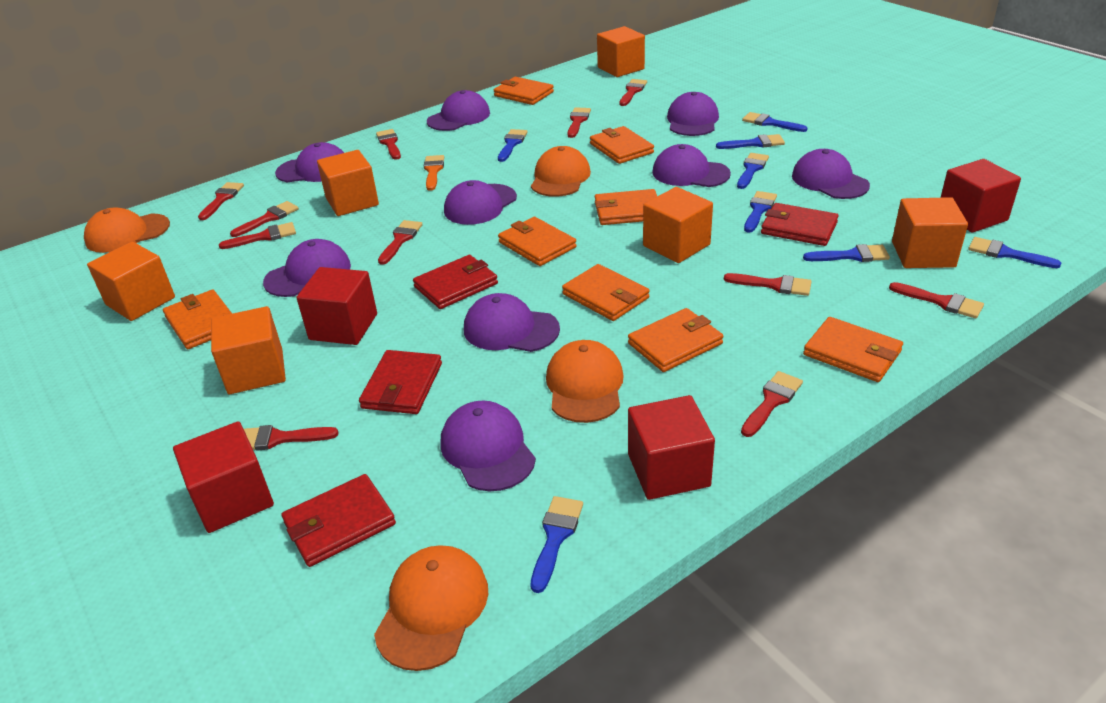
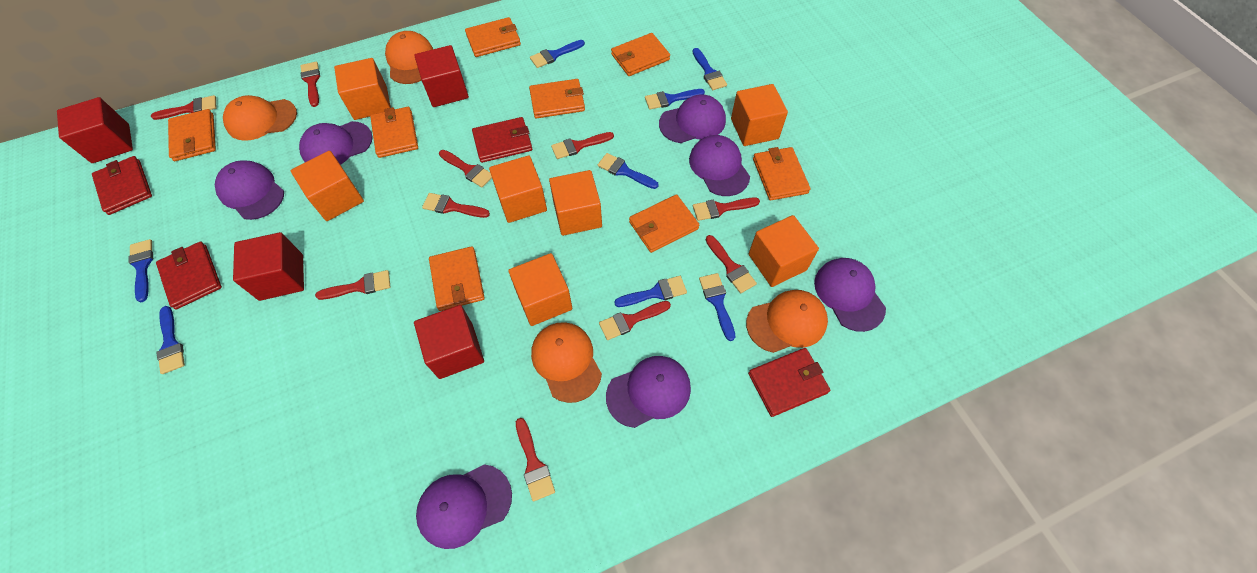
orange brush: [424,155,444,191] = 1 -> none = 0
orange cube: [87,242,175,321] [211,306,286,394] [317,150,379,216] [597,26,645,77] [643,187,713,263] [892,197,968,268] = 6 -> [291,151,364,221] [334,58,391,120] [489,155,547,223] [508,253,572,326] [549,170,602,236] [731,84,788,146] [749,215,819,287] = 7
purple cap: [263,239,351,297] [275,142,344,182] [427,90,490,131] [441,401,536,491] [444,180,517,225] [464,293,560,352] [652,144,731,187] [667,92,719,136] [792,149,870,199] = 9 -> [215,160,284,220] [299,121,373,165] [416,464,512,549] [606,356,691,428] [659,94,726,143] [689,135,750,196] [814,258,886,332] = 7
red brush: [198,182,244,220] [219,222,296,249] [230,201,299,237] [244,425,339,451] [376,129,401,160] [378,220,423,265] [568,107,591,138] [620,79,647,106] [724,273,812,296] [741,371,803,437] [889,282,984,318] = 11 -> [151,95,216,120] [301,62,320,107] [315,270,390,300] [422,193,490,218] [439,150,492,188] [516,418,555,501] [551,132,614,159] [599,301,671,340] [693,198,760,221] [706,235,757,293] = 10

